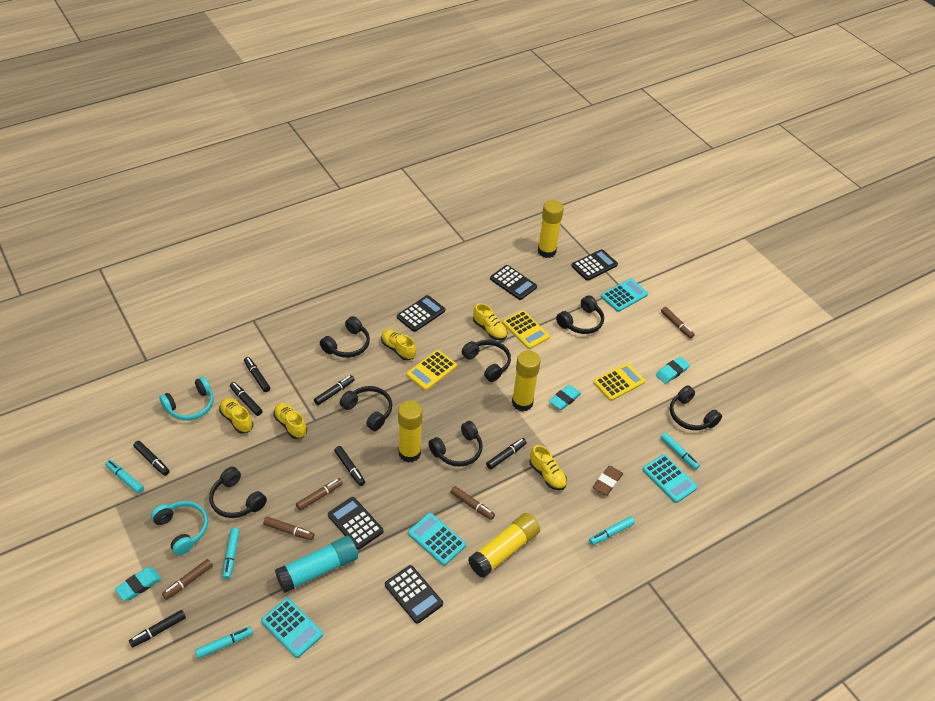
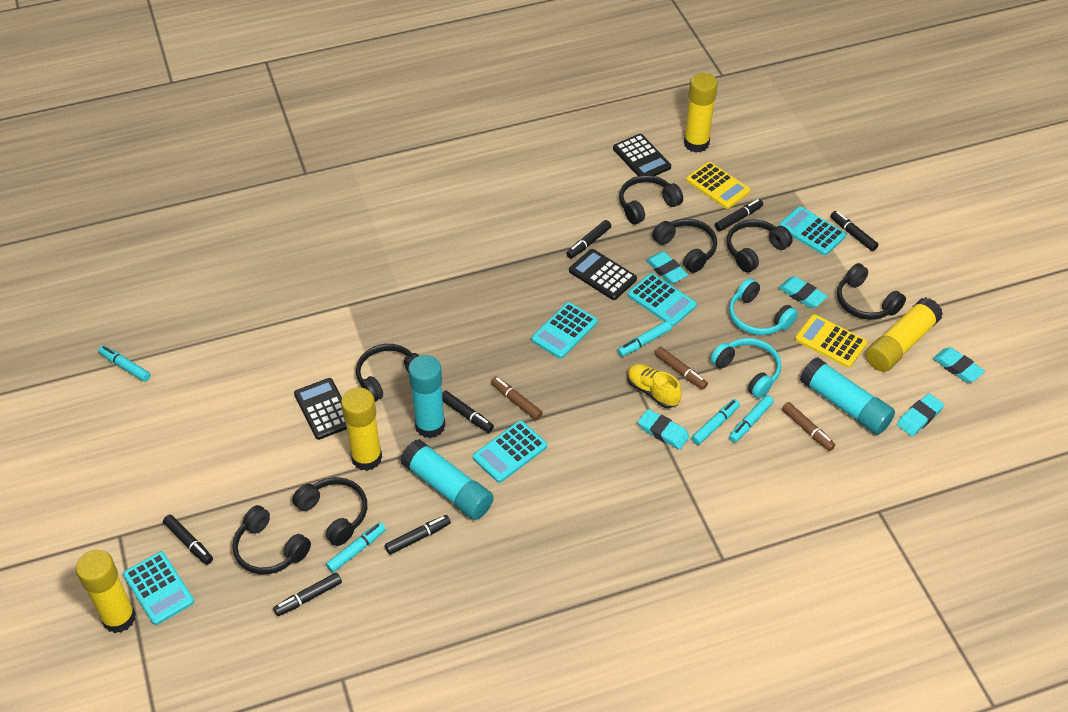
black calculator: [328,497,383,550] [385,565,443,624] [397,295,445,332] [490,265,537,300] [571,249,618,281] = 5 -> [294,378,347,440] [569,249,637,300] [613,134,671,176] = 3
brown eraser: [593,466,623,495] = 1 -> none = 0
brown marker: [162,559,213,600] [263,517,314,540] [296,478,343,511] [450,486,495,520] [661,307,695,339] = 5 -> [491,376,543,420] [654,347,708,390] [782,402,835,451] = 3
turquoise calculator: [261,598,323,658] [408,513,466,566] [601,278,648,312] [642,454,698,503] = 4 -> [123,551,194,625] [473,420,547,483] [531,302,598,359] [628,273,697,326] [779,206,846,255] = 5
turquoise eraser: [115,567,162,601] [549,385,581,410] [656,357,690,384] = 3 -> [638,409,690,450] [646,251,688,284] [779,276,827,308] [897,393,944,436] [933,347,985,383] = 5
turquoise glue stick: [275,536,358,593] = 1 -> [400,439,494,520] [408,355,445,438] [800,357,895,435] = 3
yellow calculator: [406,350,457,391] [503,310,550,349] [593,363,645,401] = 3 -> [686,162,750,209] [795,314,868,368] = 2
yellow shoe: [219,398,253,434] [273,403,307,439] [381,329,416,360] [473,303,508,341] [530,445,567,491] = 5 -> [627,364,682,408] = 1

